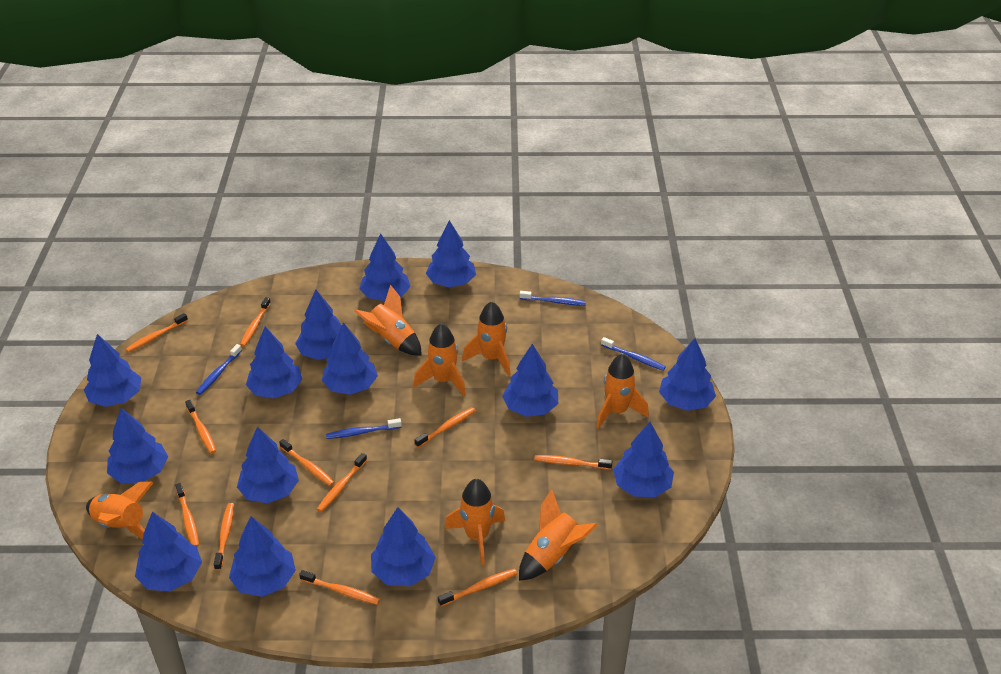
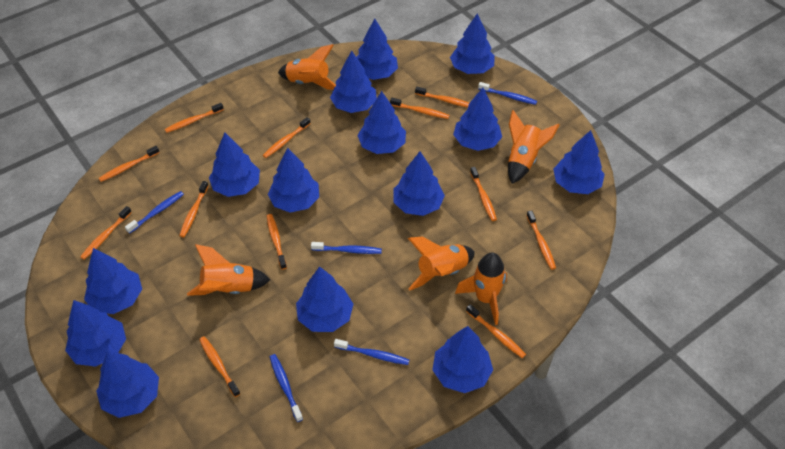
blue toothbrush: [196,344,242,395] [326,418,402,439] [519,291,586,306] [601,337,666,370] = 4 -> [125,191,184,234] [270,354,303,422] [311,242,382,254] [334,339,409,365] [478,82,537,105] = 5
orange rocket: [86,482,153,539] [354,284,422,356] [414,323,466,396] [445,479,505,565] [462,301,511,376] [519,489,598,581] [596,354,649,429] = 7 -> [187,244,270,296] [278,44,336,90] [408,237,475,290] [455,252,507,325] [508,110,559,184] = 5
orange toothbrush: [126,313,188,353] [175,483,199,547] [185,400,216,454] [214,503,234,570] [240,297,271,347] [279,439,335,486] [299,570,380,605] [317,453,367,512] [414,407,476,448] [438,568,517,607] [534,455,612,470] = 11 -> [80,206,132,260] [98,146,160,182] [165,103,224,133] [179,181,208,237] [199,336,240,397] [263,117,311,158] [267,214,287,270] [390,98,450,119] [415,87,469,107] [466,304,526,358] [470,167,497,221] [526,210,556,270] = 12

